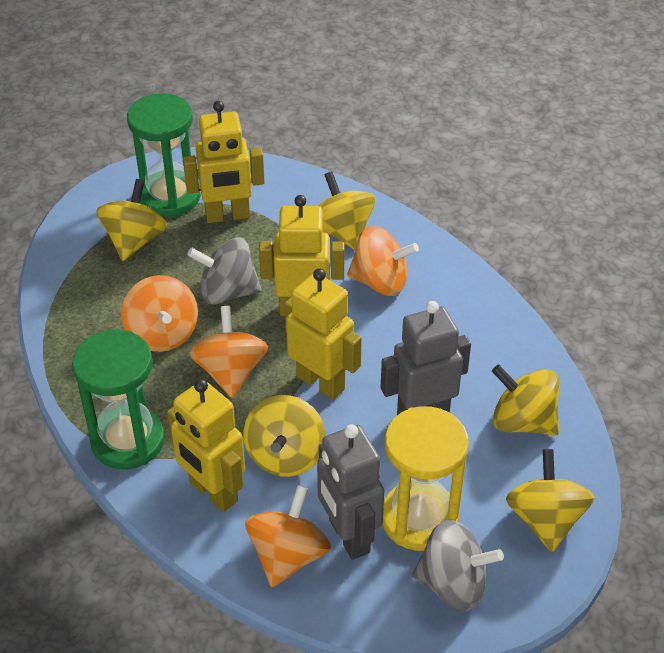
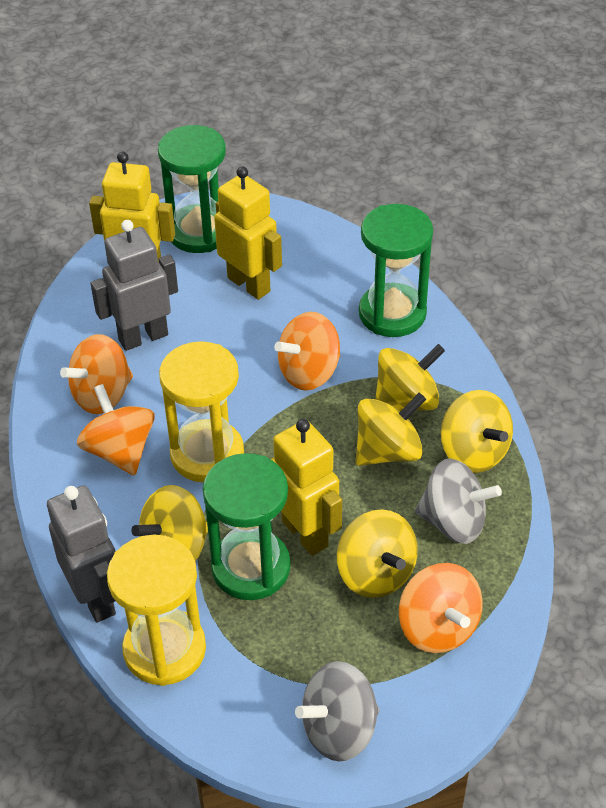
green hourglass: [72,330,165,469] [127,93,201,217] = 2 -> [158,125,226,253] [203,453,291,600] [359,204,433,337] = 3
yellow hourglass: [382,406,469,551] = 1 -> [107,535,206,686] [159,341,244,483] = 2
yellow robot: [167,379,245,512] [183,101,265,223] [259,195,345,316] [285,268,362,400] = 4 -> [89,152,175,262] [214,166,282,300] [271,419,342,556] = 3

